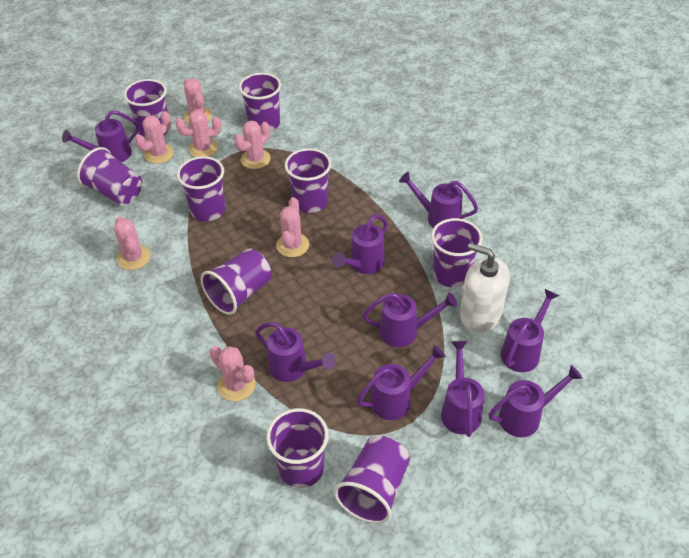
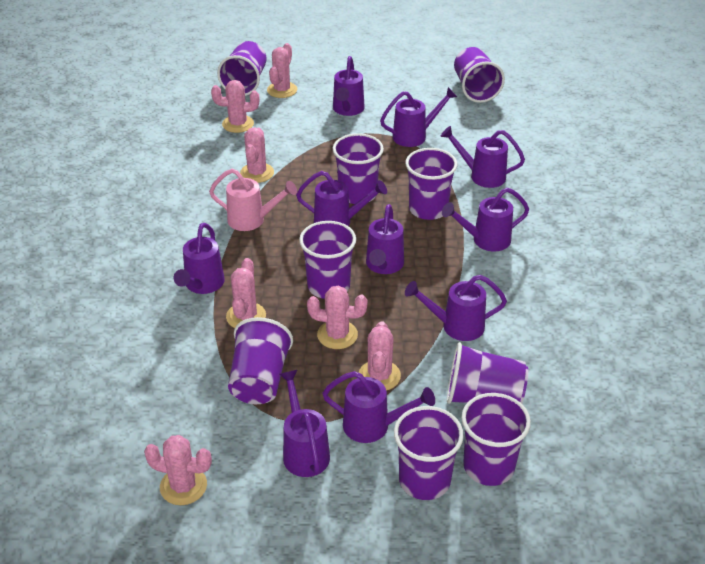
pink watering can: none = 0 -> [209,169,297,231] = 1
purple watering can: [62,110,139,162] [255,322,336,382] [332,214,388,274] [357,345,446,420] [363,292,457,347] [399,172,478,228] [441,341,484,437] [489,365,583,437] [501,289,559,372] = 9 -> [174,223,225,294] [279,370,330,477] [296,171,387,226] [322,371,435,443] [333,56,364,116] [366,204,404,274] [380,87,457,147] [405,275,507,341] [441,126,525,188] [442,188,529,252] = 10
white soap dispenser: [460,243,510,332] = 1 -> none = 0

